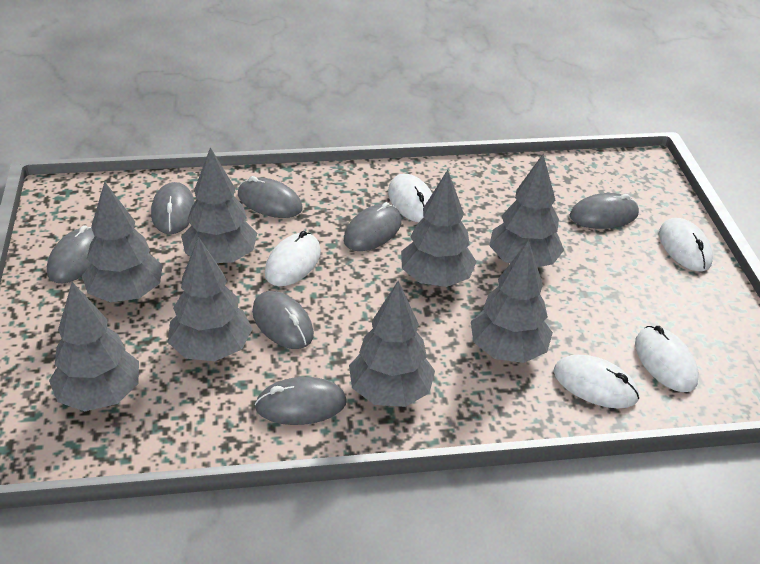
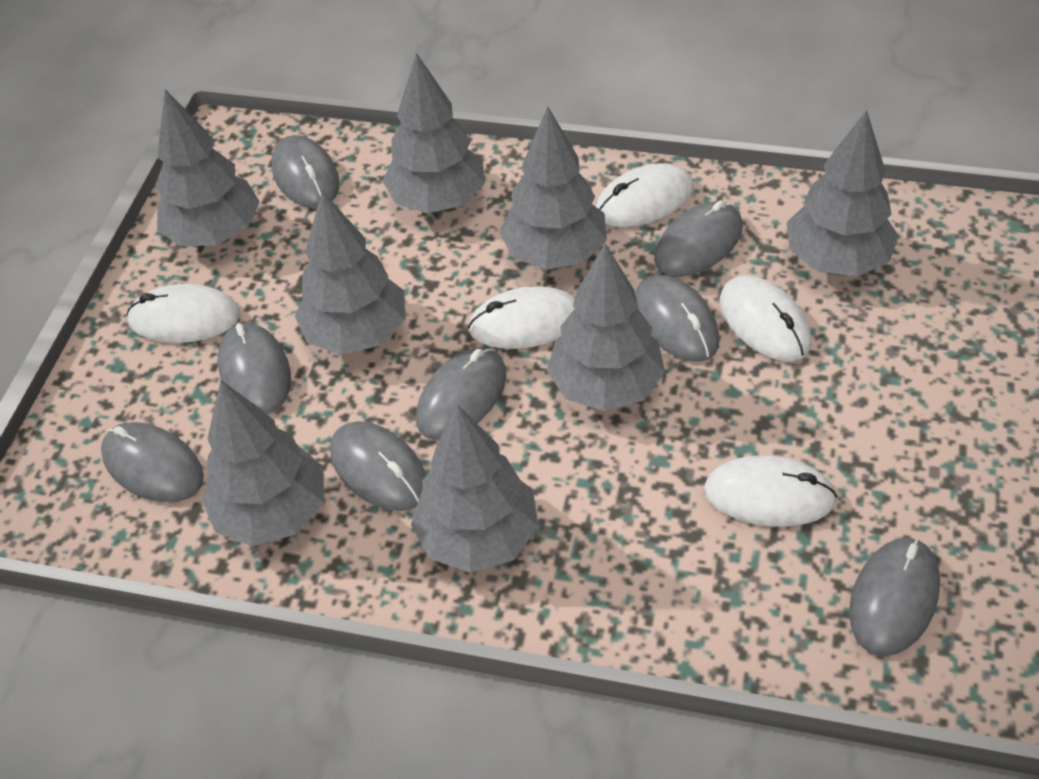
grey mouse: [47,225,94,283] [151,182,195,234] [238,176,303,218] [252,291,314,349] [255,377,347,425] [344,202,401,251] [570,193,639,229] = 7 -> [101,422,204,503] [218,323,291,414] [271,135,340,208] [330,421,426,511] [416,348,506,440] [635,275,720,362] [654,200,743,277] [849,538,940,656] = 8

